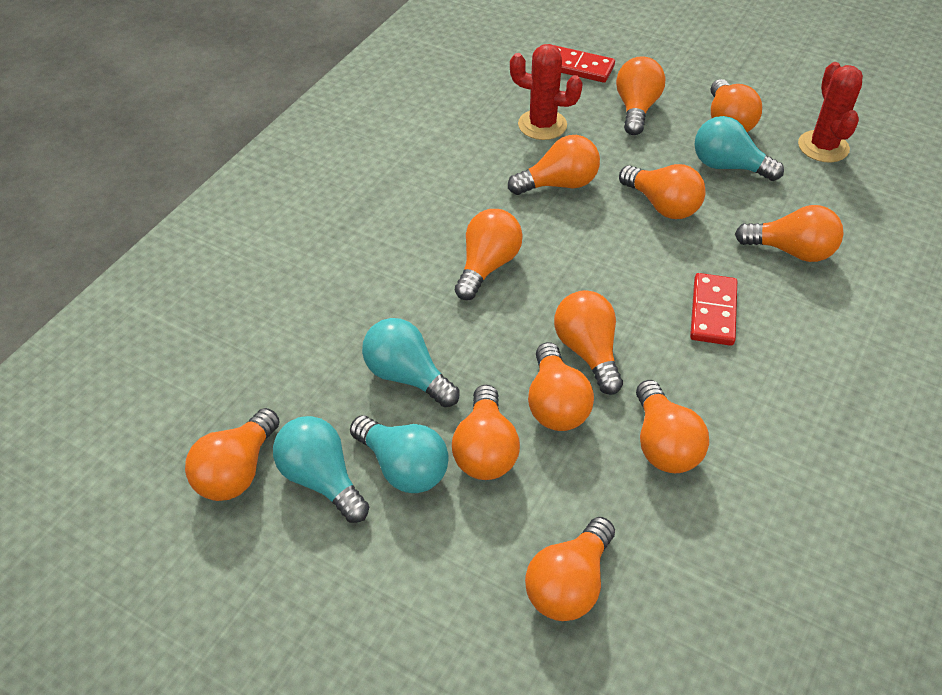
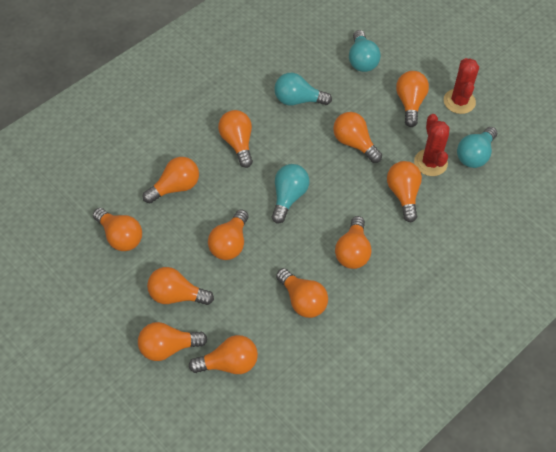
red domino: [553,45,615,83] [690,273,737,346] = 2 -> none = 0

